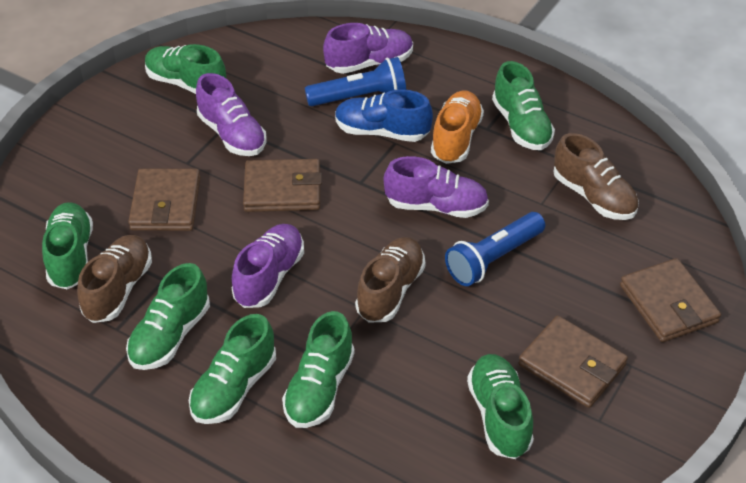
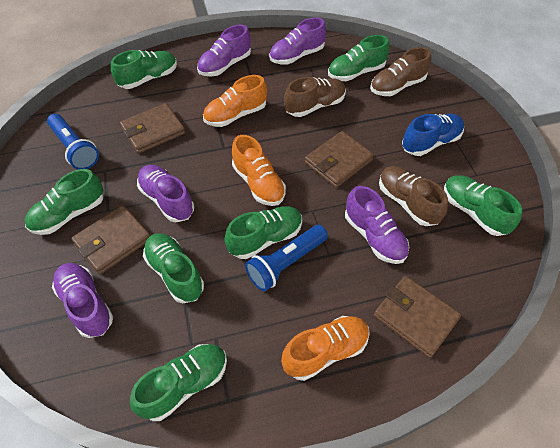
orange shoe: [431,91,484,164] = 1 -> [203,75,267,127] [232,135,286,206] [281,316,370,381] = 3
purple shoe: [196,73,266,156] [232,224,304,308] [323,23,413,74] [384,156,489,218] = 4 -> [52,263,113,338] [137,165,194,222] [197,25,251,77] [269,18,326,65] [345,186,409,264] = 5

